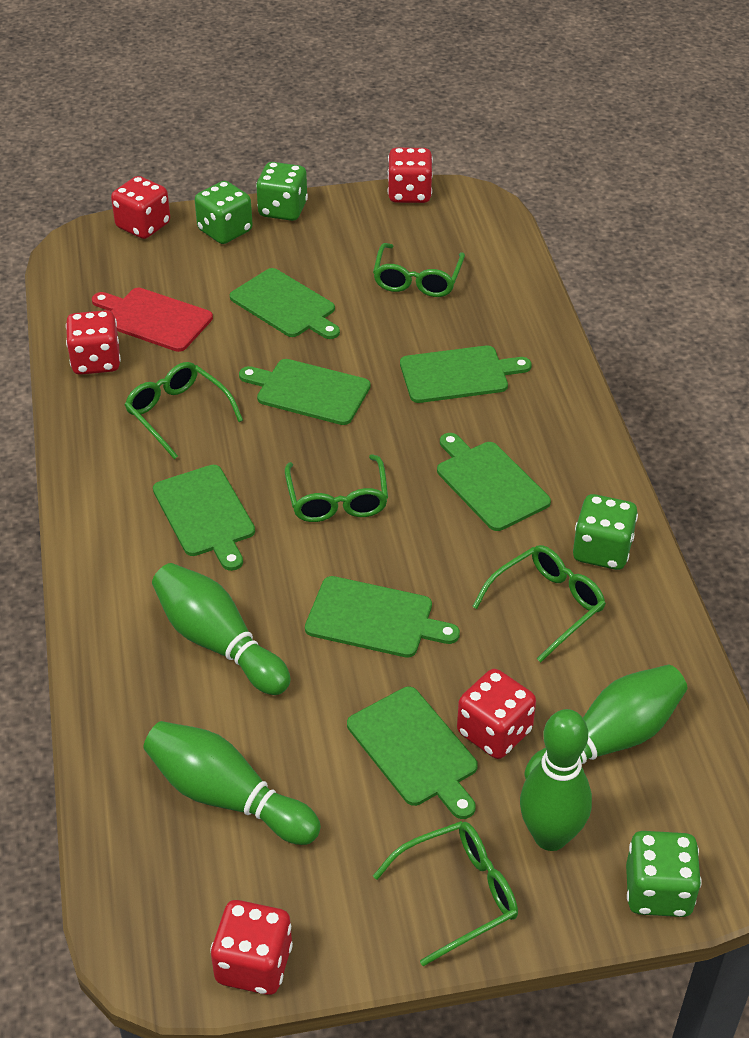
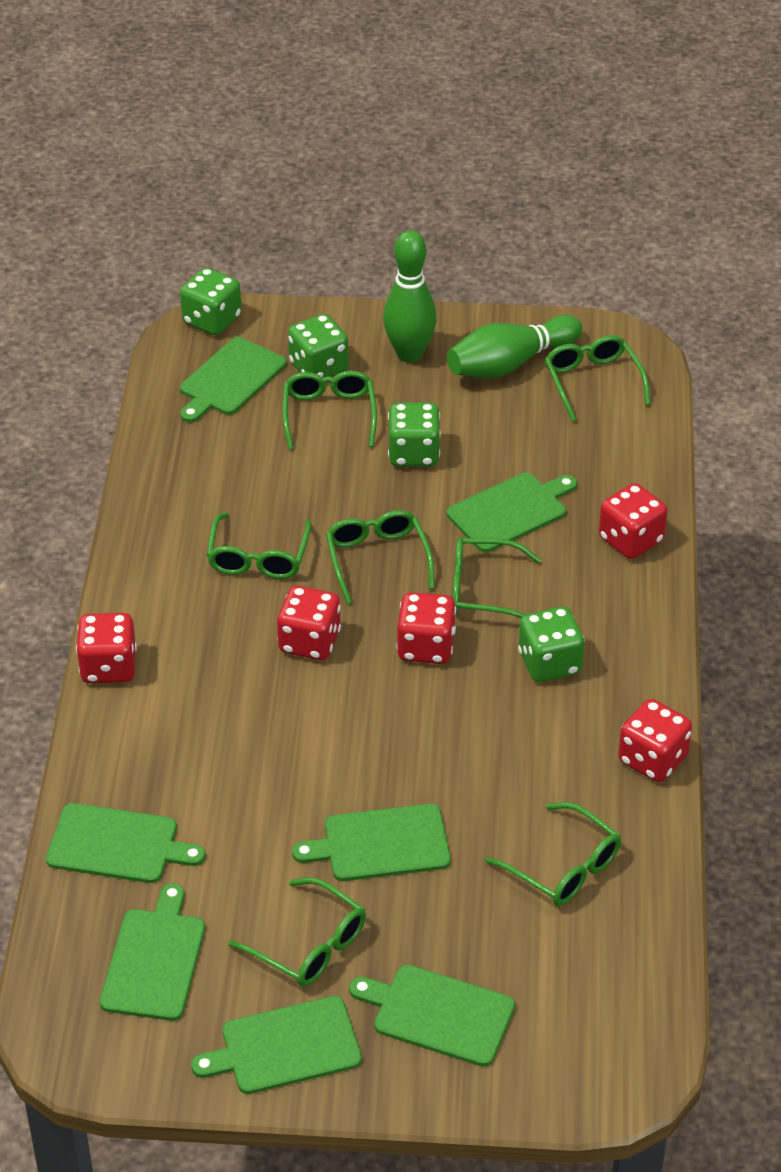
green bowling pin: [143,721,321,845] [152,563,291,695] [520,709,592,851] [525,665,688,779] = 4 -> [383,230,436,362] [447,315,582,378] = 2
green glasses: [125,362,243,459] [285,454,388,522] [373,243,465,297] [373,821,518,966] [472,545,606,663] = 5 -> [207,512,311,579] [228,877,366,987] [282,371,377,450] [326,510,434,604] [452,538,541,618] [485,802,621,906] [545,335,650,422] = 7
red cutting board: [92,288,213,352] = 1 -> none = 0

